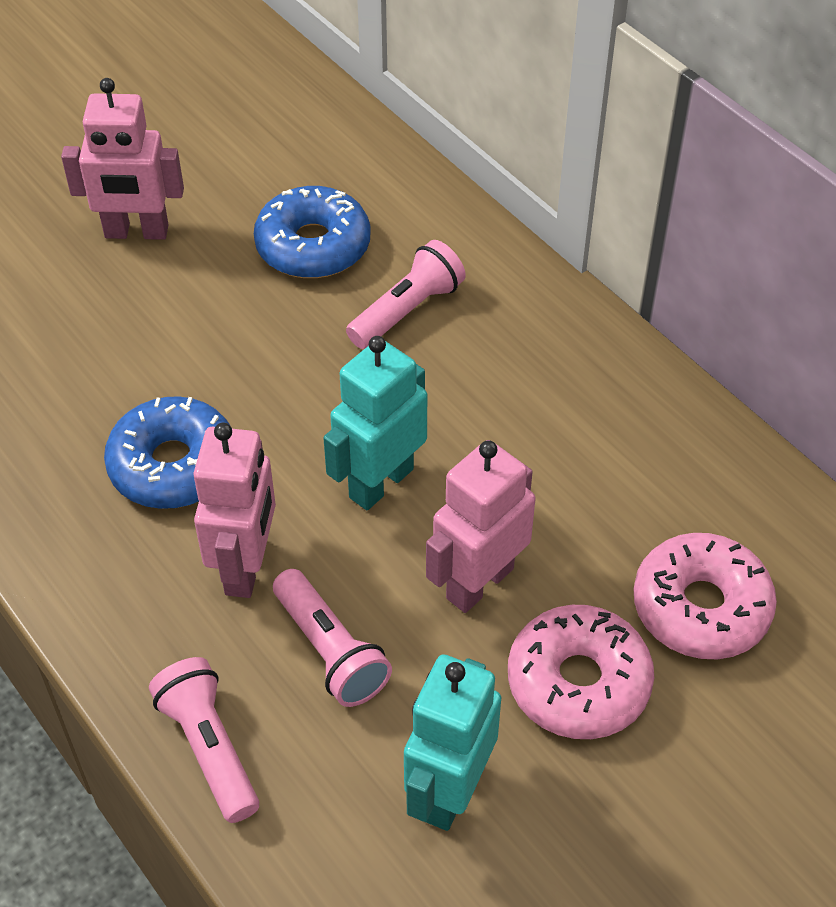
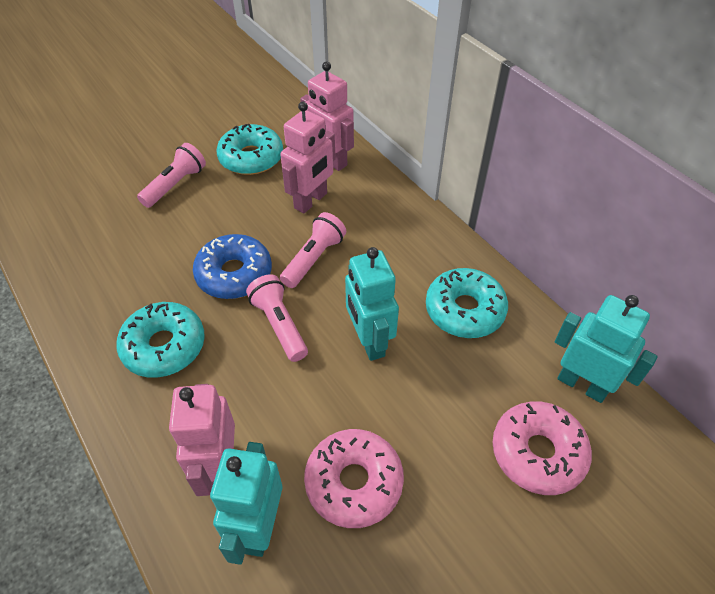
blue donut: [104,396,230,509] [254,186,371,278] = 2 -> [193,234,272,299] = 1
turquoise donut: none = 0 -> [116,302,205,378] [216,124,283,175] [426,268,508,338] = 3
turquoise robot: [323,336,427,510] [404,654,501,831] = 2 -> [210,442,282,565] [345,247,399,361] [555,295,658,403] = 3

